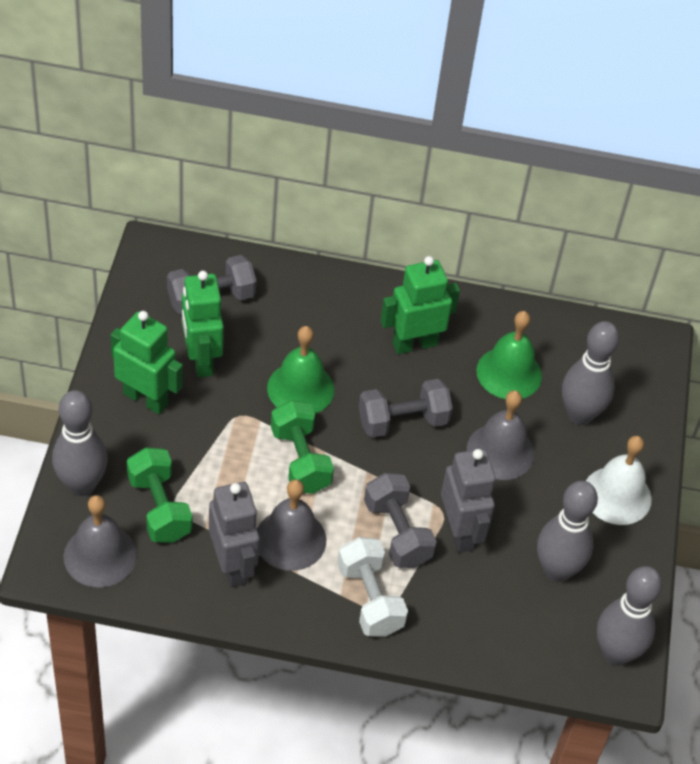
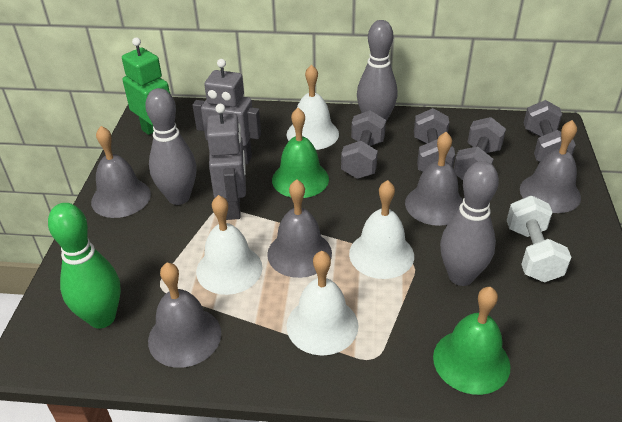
green bowling pin: none = 0 -> [48,203,121,328] = 1
green dumbbell: [127,447,192,543] [271,400,334,494] = 2 -> none = 0
green robot: [110,311,183,414] [182,271,224,378] [380,256,460,354] = 3 -> [122,38,170,135] = 1
grey bell: [64,495,137,588] [257,479,326,571] [467,390,535,480] = 3 -> [91,126,151,218] [148,263,221,368] [267,179,332,278] [405,132,463,226] [520,120,581,213] = 5
grey bowling pin: [52,390,108,496] [537,481,598,582] [562,321,619,425] [597,566,662,666] = 4 -> [145,88,197,205] [357,20,397,121] [440,161,499,286] = 3
grey dumbbell: [167,255,257,315] [359,379,453,438] [364,473,437,568] = 3 -> [341,110,386,179] [414,108,455,172] [454,117,506,180] [524,100,576,162] = 4
white bell: [586,436,651,525] = 1 -> [196,195,263,295] [287,65,339,150] [287,251,358,355] [349,180,414,279] = 4

